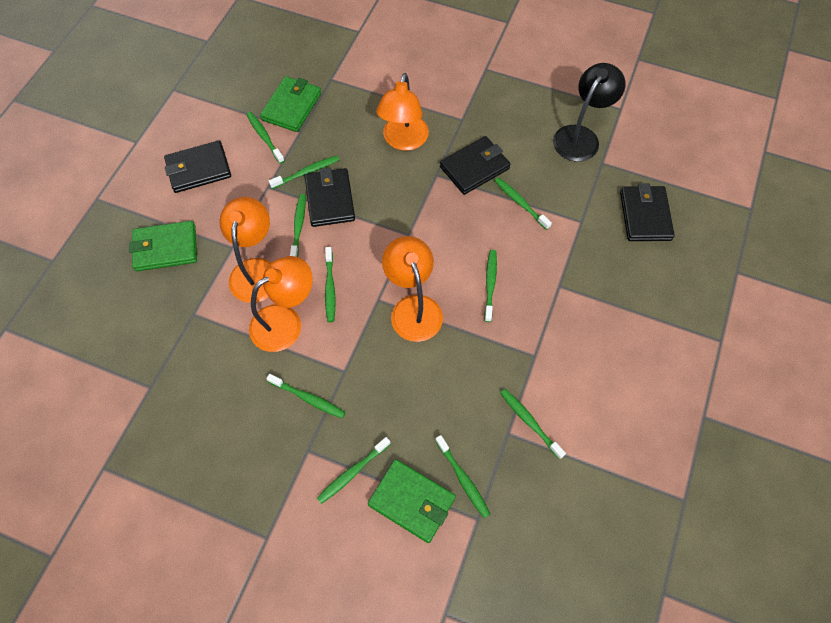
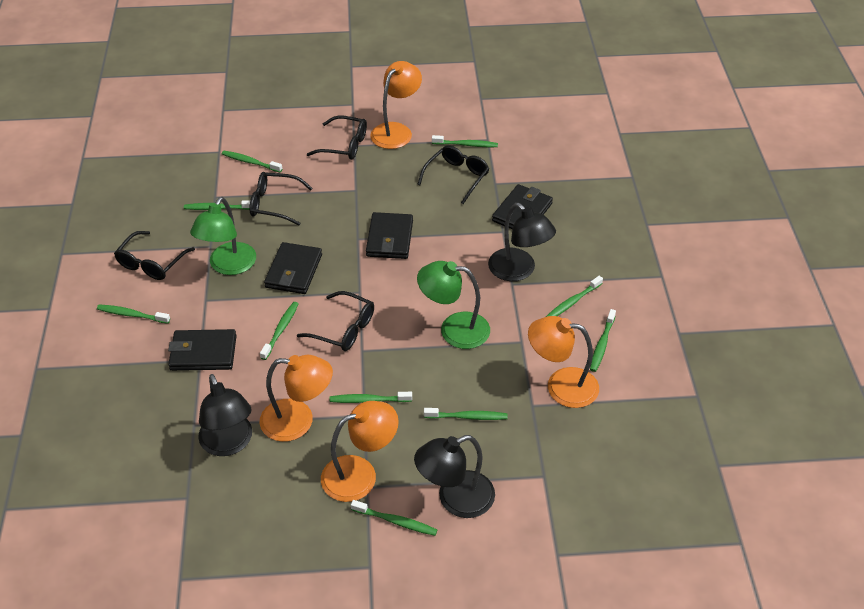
black glasses: none = 0 -> [114,231,195,280] [250,172,313,226] [297,291,374,351] [307,115,367,160] [417,145,489,204] = 5
black lamp: [553,63,625,162] = 1 -> [198,374,252,456] [414,435,495,518] [488,203,556,281] = 3
green lamp: none = 0 -> [190,197,256,275] [417,261,490,349] = 2
green wallet: [129,221,197,271] [260,76,321,132] [368,459,456,543] = 3 -> none = 0

